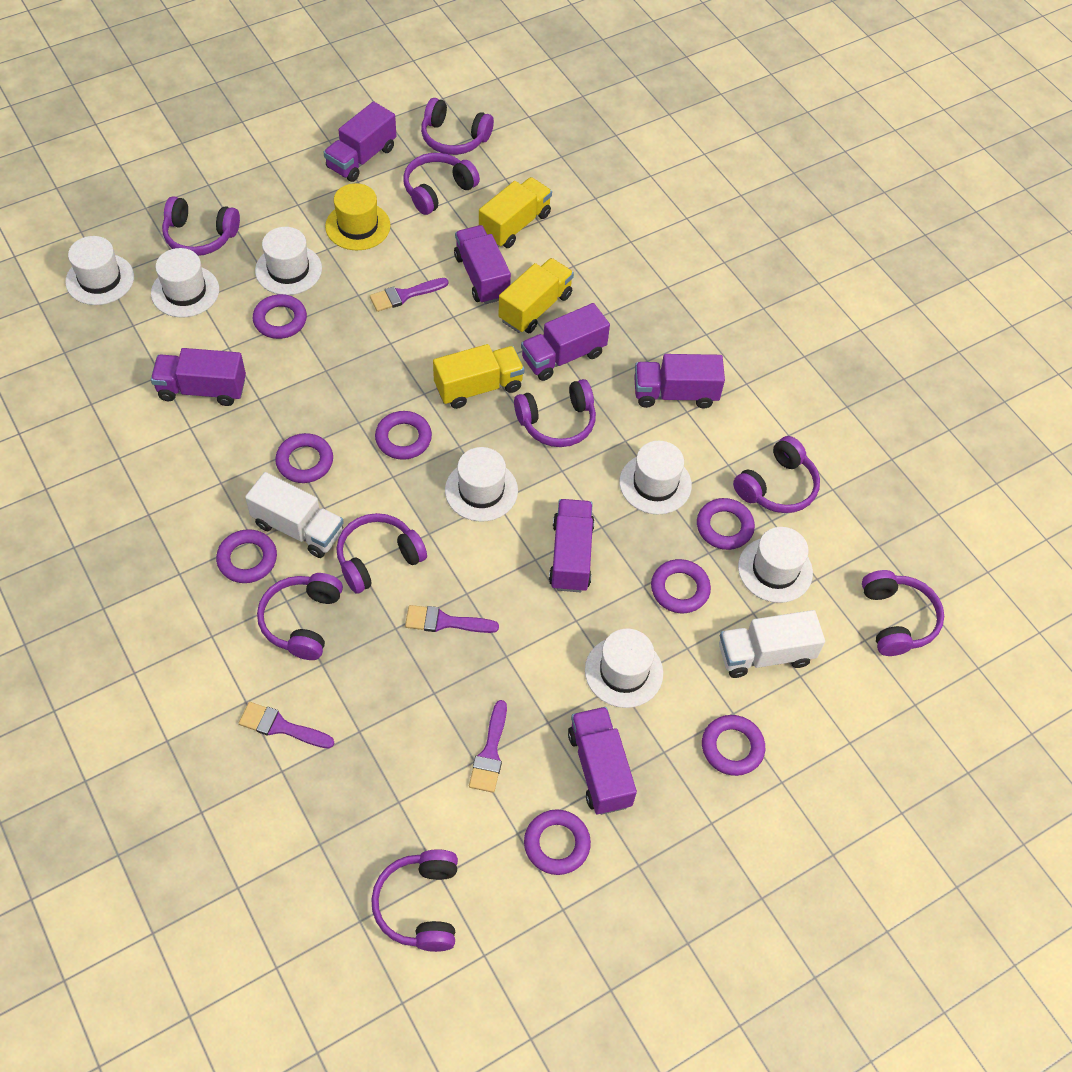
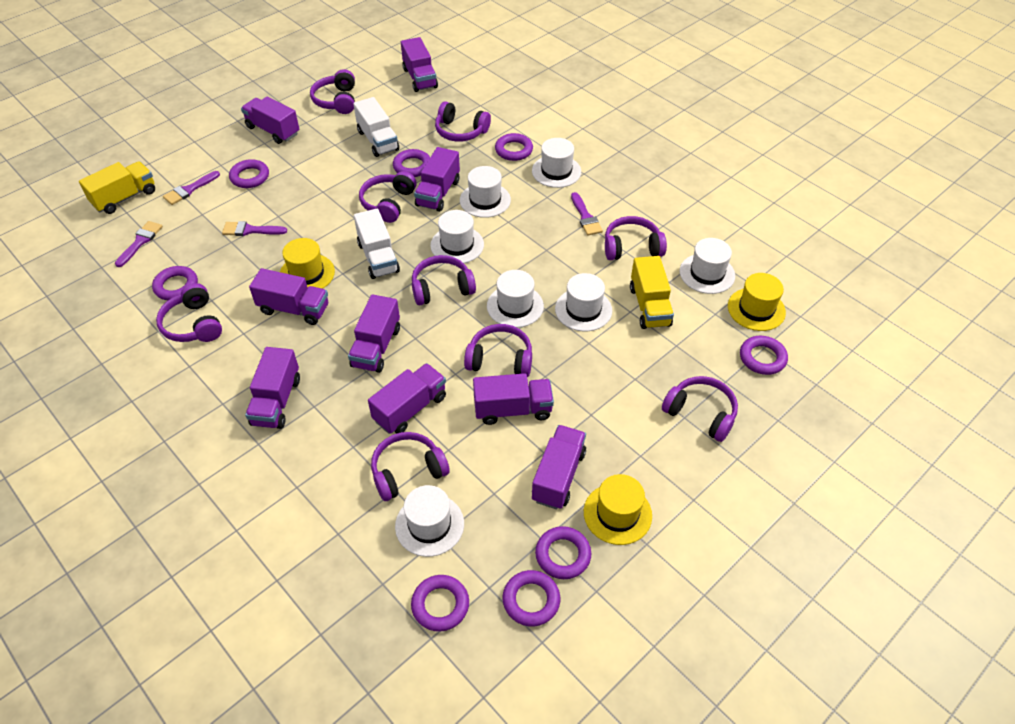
purple truck: [151,348,246,406] [323,101,396,182] [454,225,511,304] [521,303,610,381] [549,499,595,592] [568,707,637,815] [634,354,725,409] = 7 -> [241,96,299,144] [245,347,300,429] [249,268,328,325] [348,294,400,373] [368,363,446,434] [401,37,438,92] [414,147,460,212] [473,373,554,425] [532,425,586,509] = 9
yellow hat: [325,183,391,250] = 1 -> [280,238,335,289] [584,474,652,545] [728,273,786,331] = 3
yellow truck: [433,344,524,409] [479,177,552,248] [498,258,574,333] = 3 -> [79,161,155,214] [630,256,674,329] = 2

